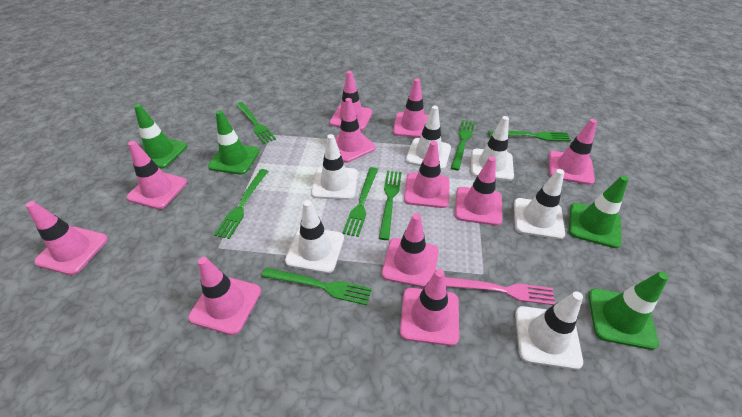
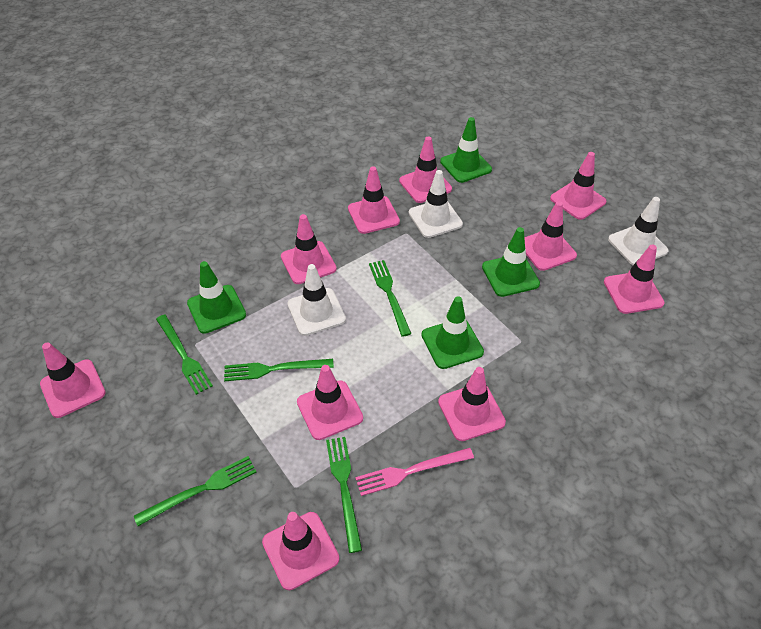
green fork: [214,169,268,239] [236,102,276,144] [261,268,372,305] [343,167,378,237] [379,171,402,240] [451,120,475,170] [489,131,571,141] = 7 -> [134,456,256,526] [156,314,213,395] [224,359,334,381] [326,437,362,553] [369,260,412,337] = 5
pink traffic cone: [25,201,108,275] [127,141,187,209] [188,257,261,335] [326,98,376,163] [330,71,372,131] [382,214,439,288] [393,78,429,138] [400,269,459,346] [404,141,450,208] [455,156,502,226] [549,119,597,185] = 11 -> [40,342,106,418] [262,512,339,590] [281,214,337,284] [297,365,363,440] [348,166,400,234] [399,136,452,203] [438,367,506,441] [524,201,577,271] [550,152,607,220] [604,245,665,314] = 10
white traffic cone: [285,200,344,273] [311,134,358,200] [406,106,451,170] [471,116,514,181] [514,169,565,239] [515,291,583,370] = 6 -> [288,264,346,336] [409,170,463,238] [608,197,669,265] = 3

